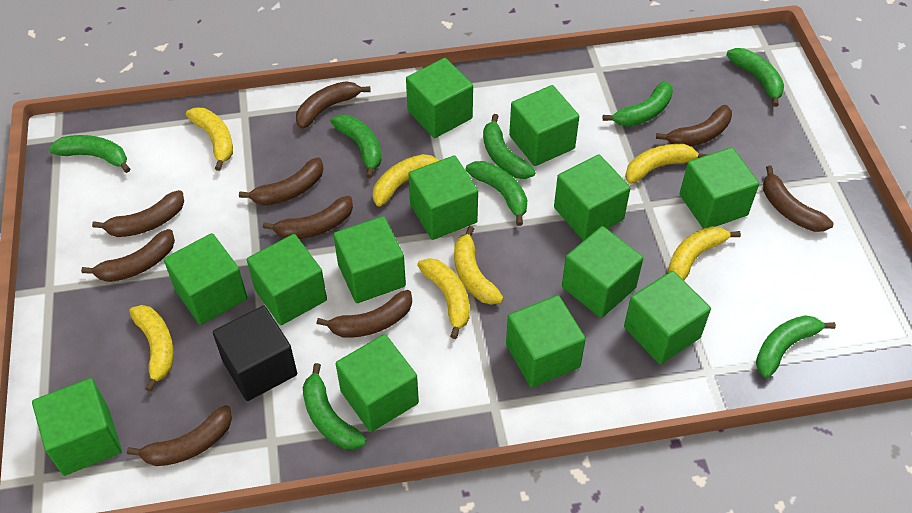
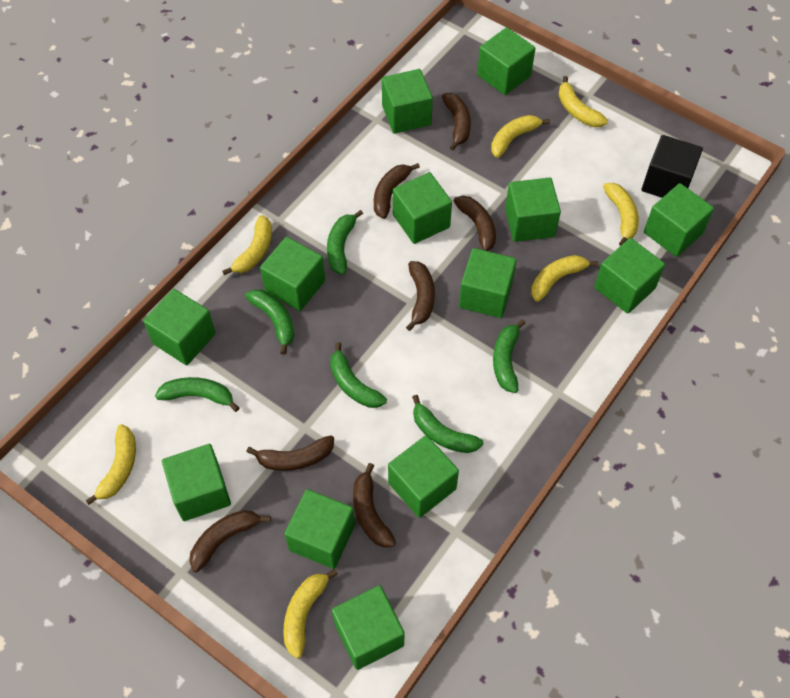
brown banana: [81,229,175,282] [92,190,184,237] [127,405,232,466] [239,157,323,205] [263,196,353,239] [296,81,370,129] [317,290,412,338] [656,105,732,146] [763,166,833,232] = 9 -> [189,510,271,572] [246,436,334,471] [353,463,396,547] [374,163,420,219] [406,261,435,331] [442,93,471,150] [454,196,496,251] = 7
green banana: [49,135,130,173] [303,363,366,450] [330,115,382,178] [466,161,528,226] [483,114,536,179] [602,81,673,127] [727,48,784,107] [756,315,836,378] = 8 -> [155,377,239,412] [245,290,294,355] [327,210,363,275] [330,342,387,408] [412,395,483,453] [493,319,525,393] = 6

